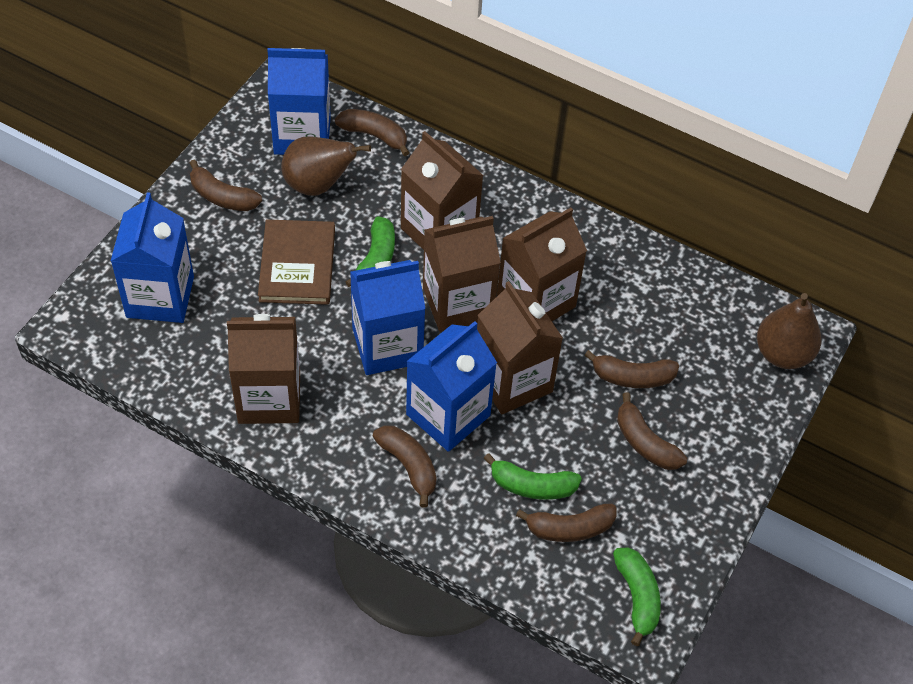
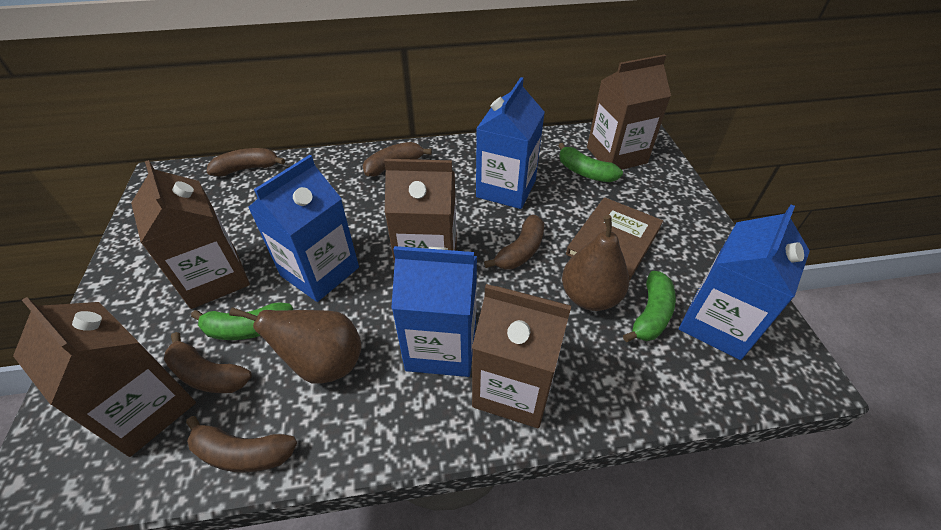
brown banana: [190,160,262,211] [335,109,410,156] [373,426,436,508] [516,504,617,542] [584,350,679,388] [617,392,687,470] = 6 -> [164,332,252,393] [186,416,297,473] [206,148,285,176] [363,142,432,176] [484,215,544,269] = 5

